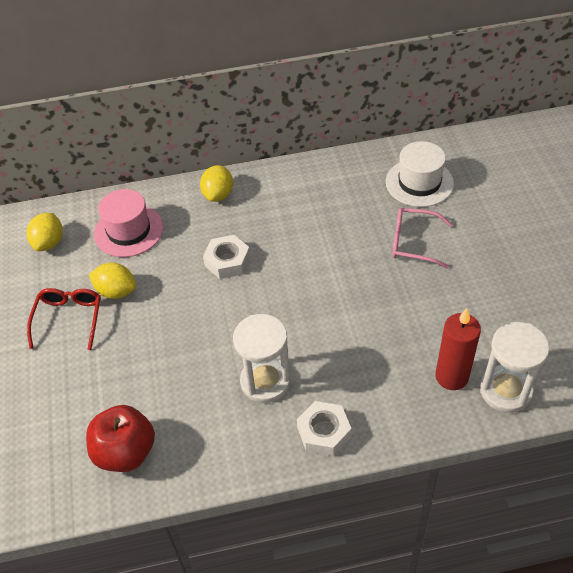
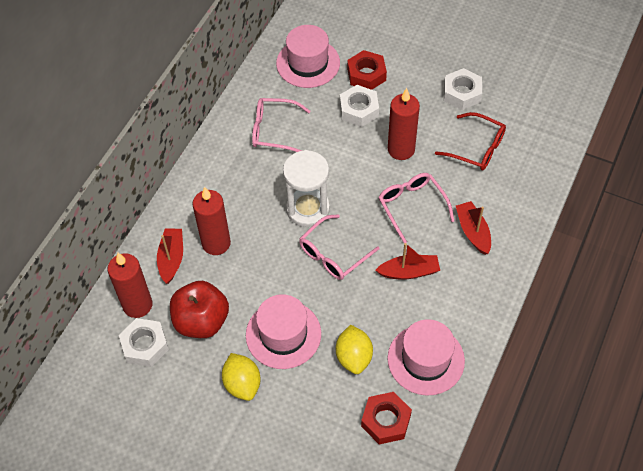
pink glasses: [392,208,453,268] = 1 -> [252,98,311,152] [299,214,379,280] [378,173,454,243] = 3
pink hat: [94,189,164,257] = 1 -> [246,294,321,369] [276,25,340,88] [387,319,465,396] = 3
red boat: none = 0 -> [157,228,183,284] [375,243,440,280] [456,201,491,255] = 3
red candle: [436,308,481,390] = 1 -> [107,253,152,318] [193,187,231,255] [388,88,420,160] = 3
red nut: none = 0 -> [347,50,387,90] [361,392,412,444] = 2
white hat: [386,141,454,207] = 1 -> none = 0
white hourglass: [233,314,291,403] [480,322,550,413] = 2 -> [283,150,330,227] = 1
white nut: [203,235,250,279] [297,401,352,456] = 2 -> [119,318,169,367] [340,85,379,127] [444,68,482,110] = 3
yellow lemon: [27,213,63,251] [89,263,136,299] [200,165,233,202] = 3 -> [222,353,261,401] [336,325,373,374] = 2

